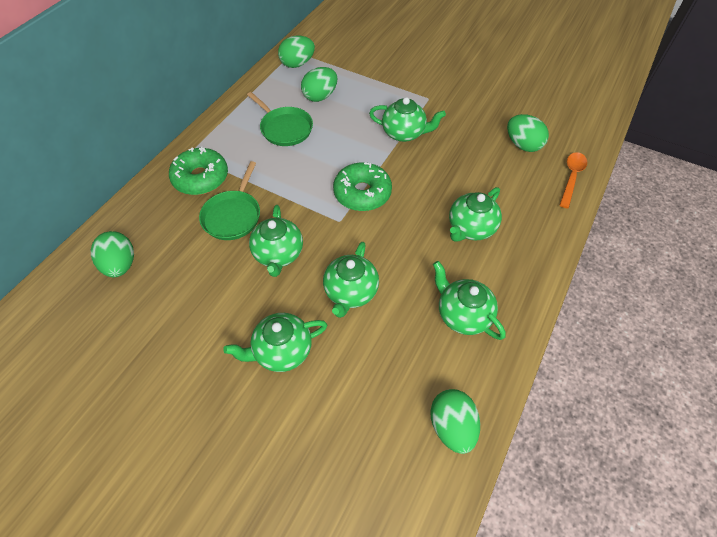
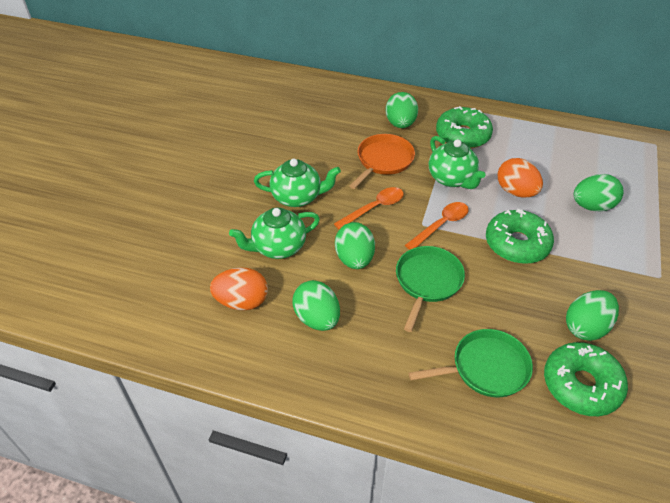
green donut: [169,147,228,195] [333,162,392,211] = 2 -> [436,106,493,149] [486,209,554,264] [544,342,628,416] = 3
green teapot: [223,313,327,372] [249,205,303,277] [323,242,379,318] [369,97,446,142] [433,261,506,340] [449,187,502,242] = 6 -> [229,208,320,259] [254,159,341,207] [429,136,486,189] = 3
orange egg: none = 0 -> [210,267,268,310] [498,158,543,197] = 2
orange pan: none = 0 -> [349,134,415,189] = 1
orange spoon: [559,152,587,209] = 1 -> [334,187,404,230] [405,202,469,250] = 2

